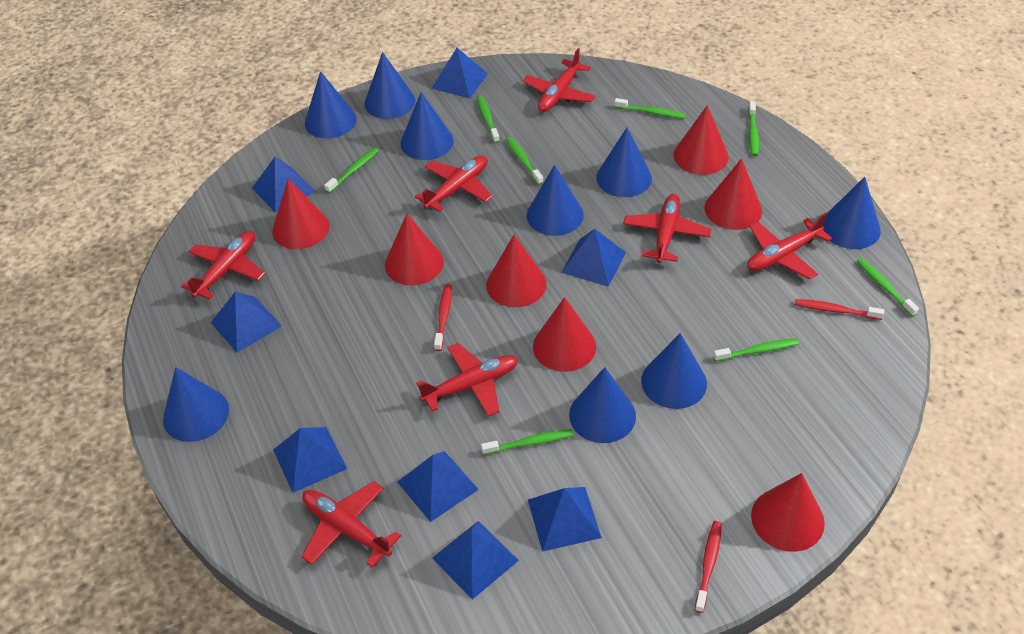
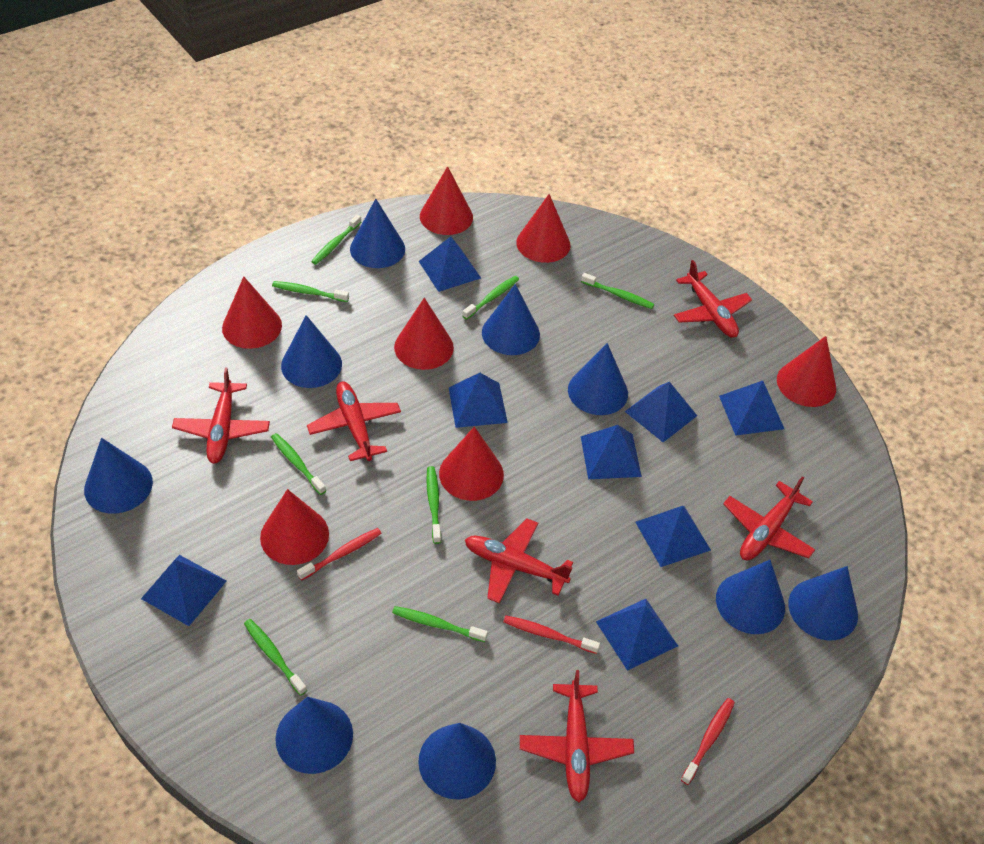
red plane: [181,231,265,299] [301,481,401,568] [415,155,493,212] [416,343,518,416] [523,48,596,112] [623,194,711,263] [747,213,832,280] = 7 -> [172,367,270,464] [307,382,401,461] [465,519,573,603] [520,670,634,802] [674,260,752,338] [723,476,815,561] = 6

